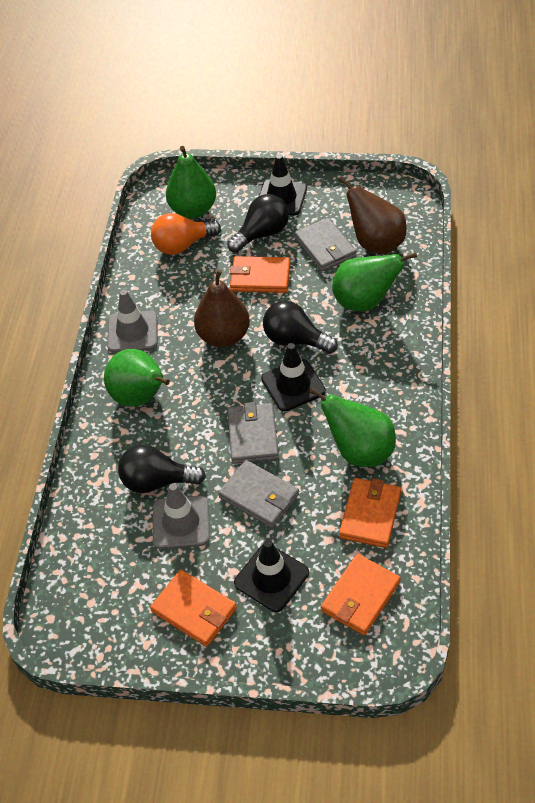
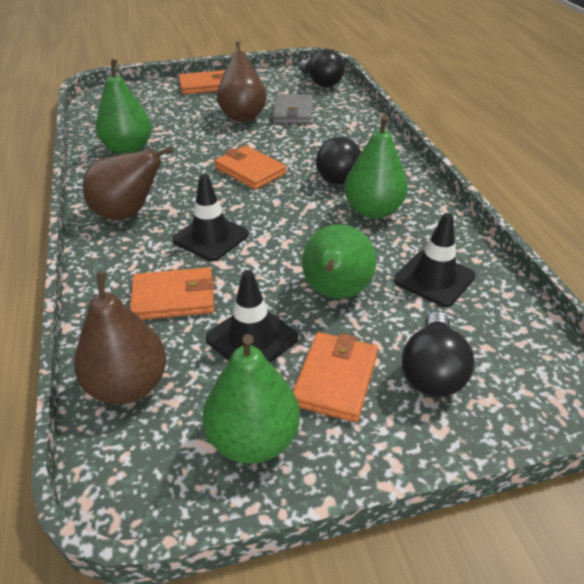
brown pear: [194,269,250,347] [338,177,407,255] = 2 -> [74,272,167,404] [83,146,174,220] [217,41,267,122] = 3
grey traffic cone: [107,290,157,353] [153,483,210,549] = 2 -> none = 0
grey wallet: [218,460,299,528] [227,402,279,464] [294,218,357,271] = 3 -> [273,94,313,124] = 1
orange light bulb: [151,213,221,255] = 1 -> none = 0

